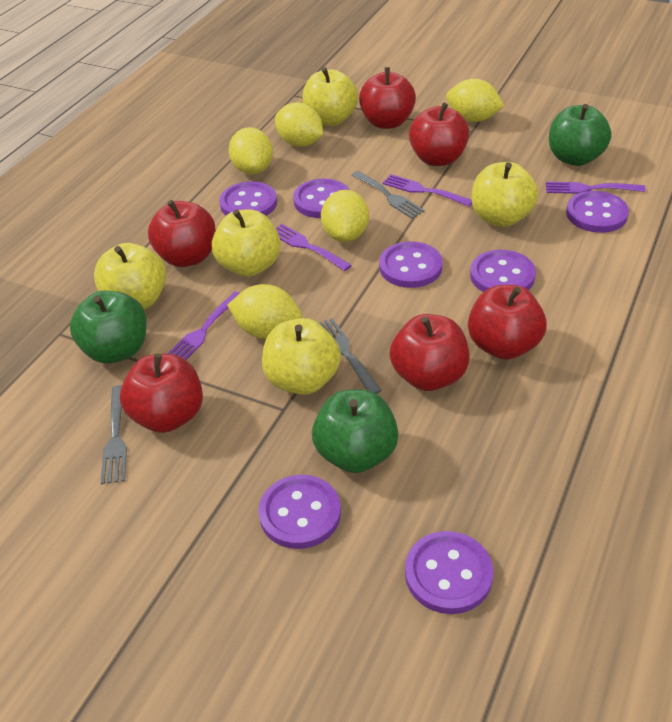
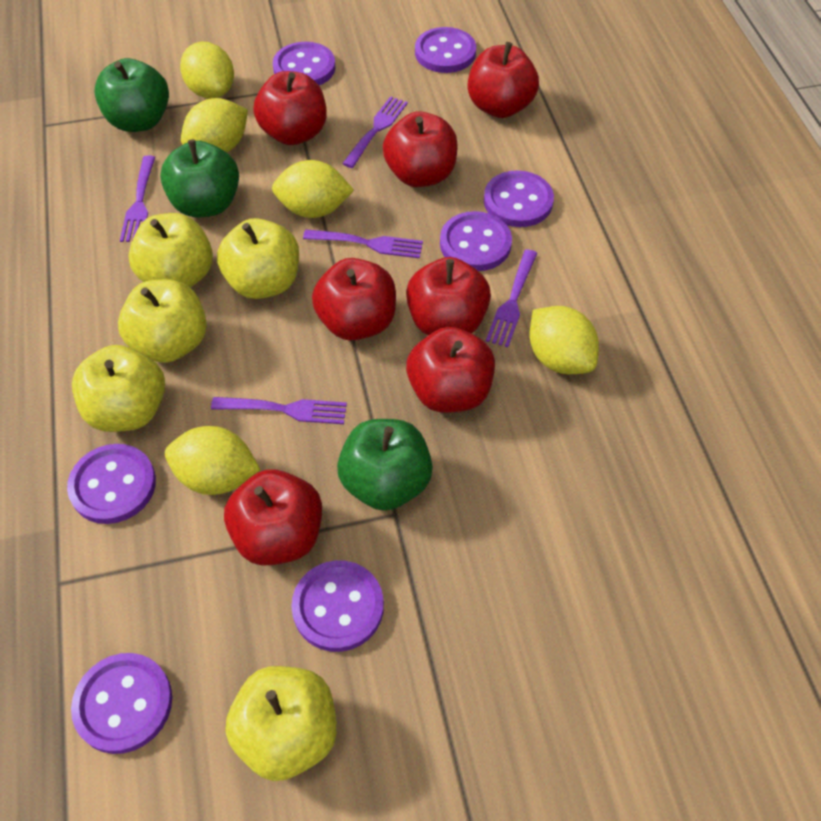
grey fork: [101,385,127,484] [319,318,382,394] [352,171,425,219] = 3 -> none = 0
purple fork: [168,292,240,360] [276,224,352,271] [382,174,472,207] [546,182,646,194] = 4 -> [120,155,155,242] [211,397,347,424] [303,229,423,258] [342,96,408,168] [486,249,538,347] = 5
red apple: [120,354,203,433] [148,200,216,267] [359,67,416,129] [389,314,470,391] [409,103,469,166] [468,285,547,360] = 6 -> [224,469,322,565] [253,71,327,145] [312,258,396,341] [383,111,458,187] [406,257,491,335] [406,327,495,413] [468,42,539,118] = 7

